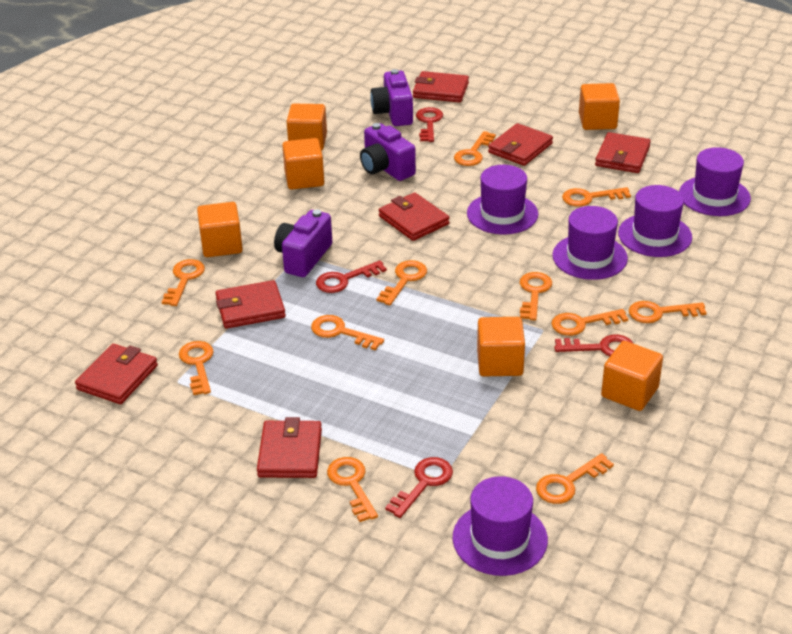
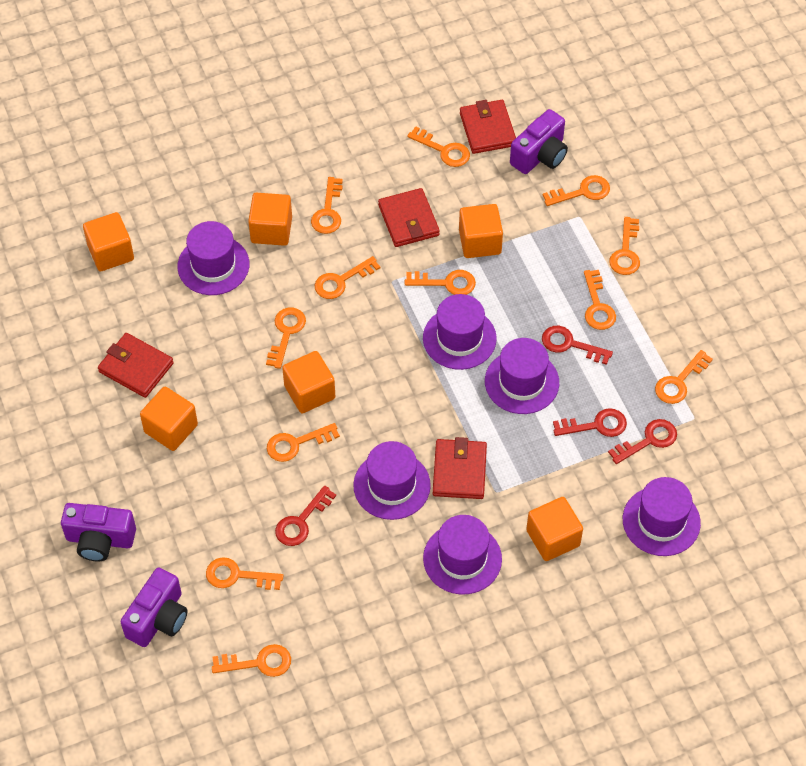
orange key: [162,259,205,306] [179,341,214,395] [311,315,384,350] [327,457,378,522] [377,260,427,306] [454,131,496,166] [520,272,552,321] [536,453,614,504] [551,309,628,336] [562,187,631,207] [629,301,707,323] = 11 -> [206,557,283,590] [212,644,291,677] [266,307,306,369] [267,423,340,462] [311,177,343,234] [315,256,380,299] [405,270,476,295] [407,126,470,167] [543,175,610,206] [584,270,616,330] [609,217,640,275] [655,350,713,404] = 12
purple hat: [453,476,548,576] [467,165,538,235] [552,206,628,280] [618,185,692,257] [679,147,751,216] = 5 -> [177,221,249,295] [353,441,431,520] [423,294,497,370] [423,515,502,595] [485,338,559,414] [623,477,701,556] = 6
red wallet: [75,344,158,404] [216,280,286,329] [257,417,322,478] [379,192,450,241] [413,71,469,103] [488,123,553,166] [595,132,651,173] = 7 -> [98,333,174,398] [378,188,440,247] [433,437,487,499] [460,100,516,154] = 4

